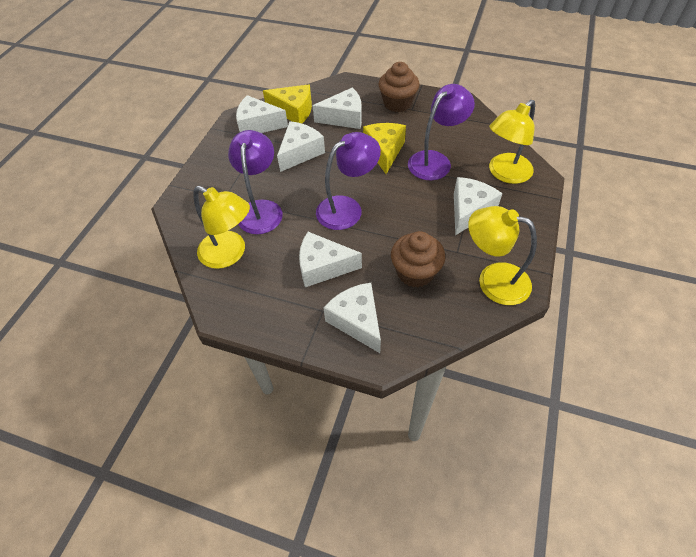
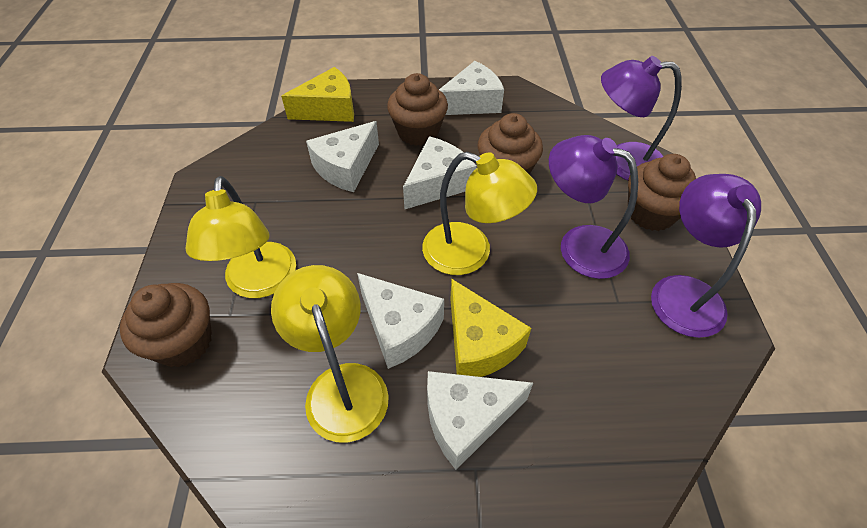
brown cupcake: [378,62,419,112] [391,231,445,287] = 2 -> [120,283,212,367] [387,73,448,146] [478,113,543,175] [628,154,696,231] = 4
white cheese: [236,95,288,133] [277,121,325,172] [299,232,362,287] [313,87,362,129] [324,283,381,353] [454,177,503,235] = 6 -> [306,121,379,192] [357,273,444,369] [403,136,477,210] [427,371,533,470] [439,61,504,115] = 5

